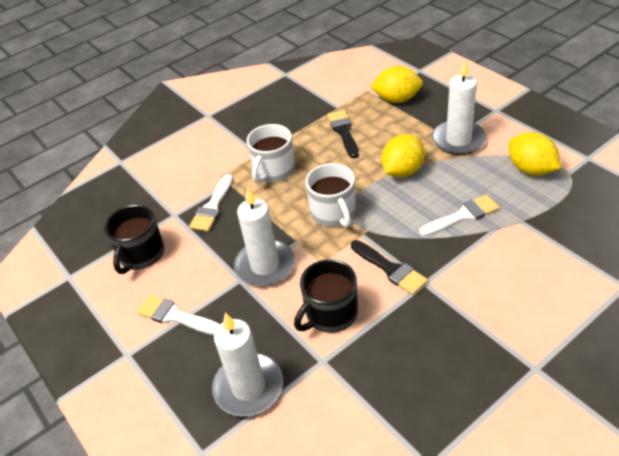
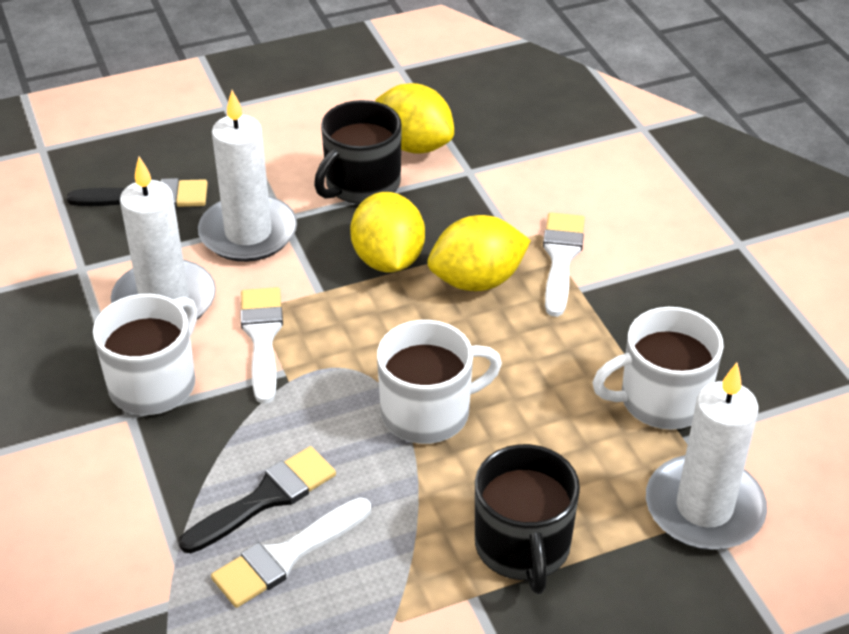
white mug: [247,124,295,184] [306,163,356,228] = 2 -> [93,294,197,415] [377,320,502,444] [592,307,724,430] = 3

